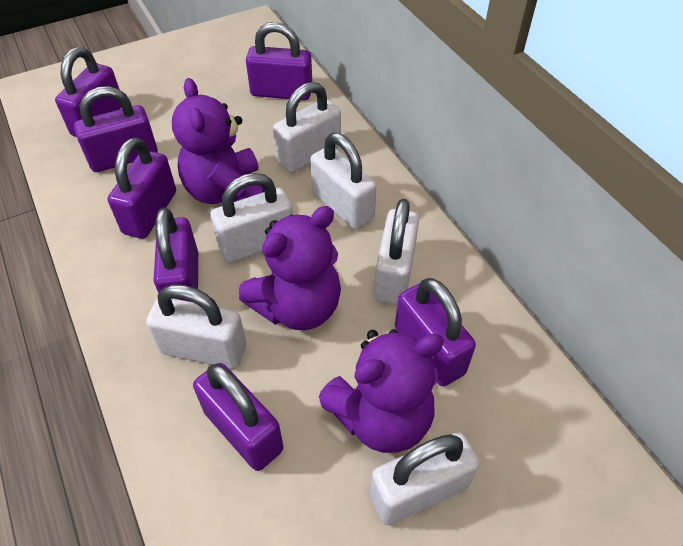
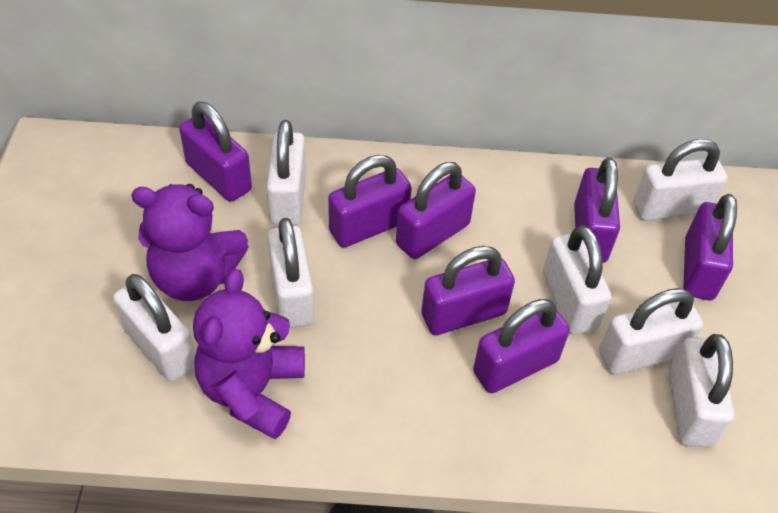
purple teddy bear: [172,78,264,204] [239,206,341,330] [319,329,444,453] = 3 -> [131,184,249,301] [193,269,305,439] = 2
white padlock: [146,284,247,369] [210,173,293,263] [273,82,341,173] [310,133,377,230] [370,432,479,525] [374,199,419,305] = 6 -> [113,274,195,382] [266,120,306,225] [267,218,314,328] [543,225,611,335] [599,288,703,374] [633,139,727,221] [668,334,734,447] = 7

